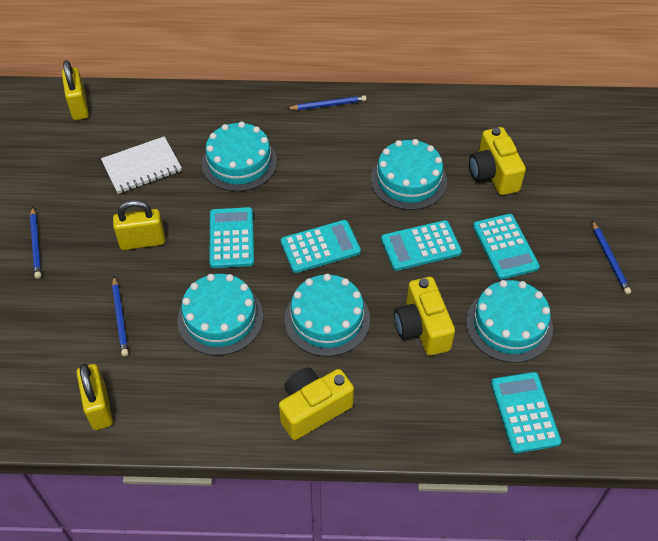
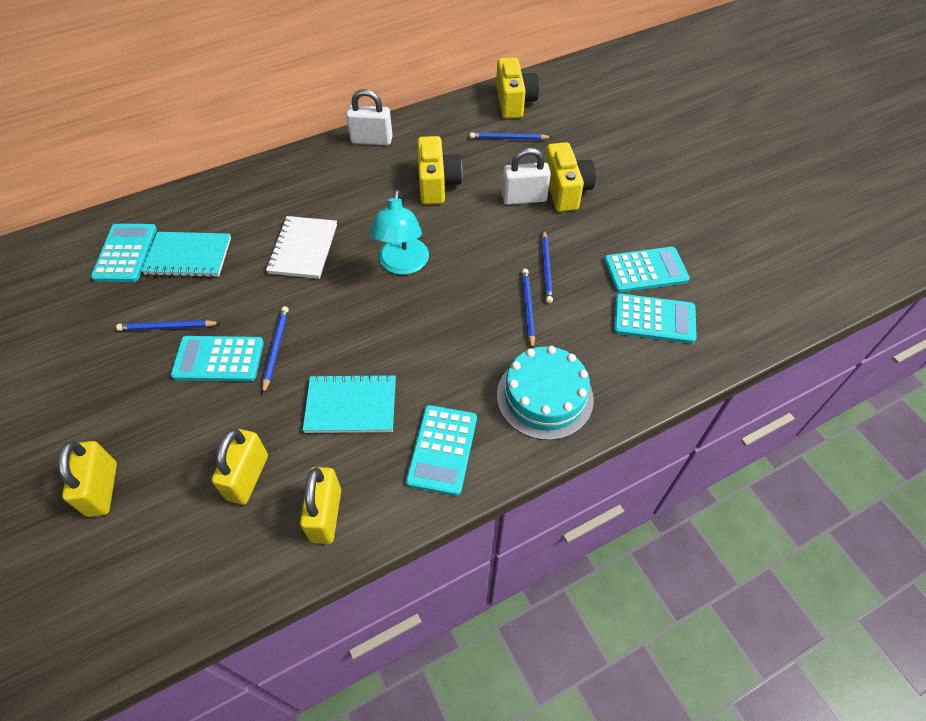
blue pencil: [30,207,41,279] [112,277,129,356] [287,95,367,110] [592,221,631,295] = 4 -> [116,320,220,331] [262,306,289,394] [470,132,552,140] [522,269,535,348] [542,230,553,304] = 5
turquoise cake: [177,274,263,356] [202,122,277,192] [285,274,370,357] [371,139,447,210] [466,280,553,363] = 5 -> [497,346,594,440] = 1
turquoise lamp: none = 0 -> [370,189,429,275] = 1
turquoise notebook: none = 0 -> [142,232,231,278] [303,374,396,433] = 2
white padlock: none = 0 -> [346,89,393,145] [502,148,551,205] = 2

